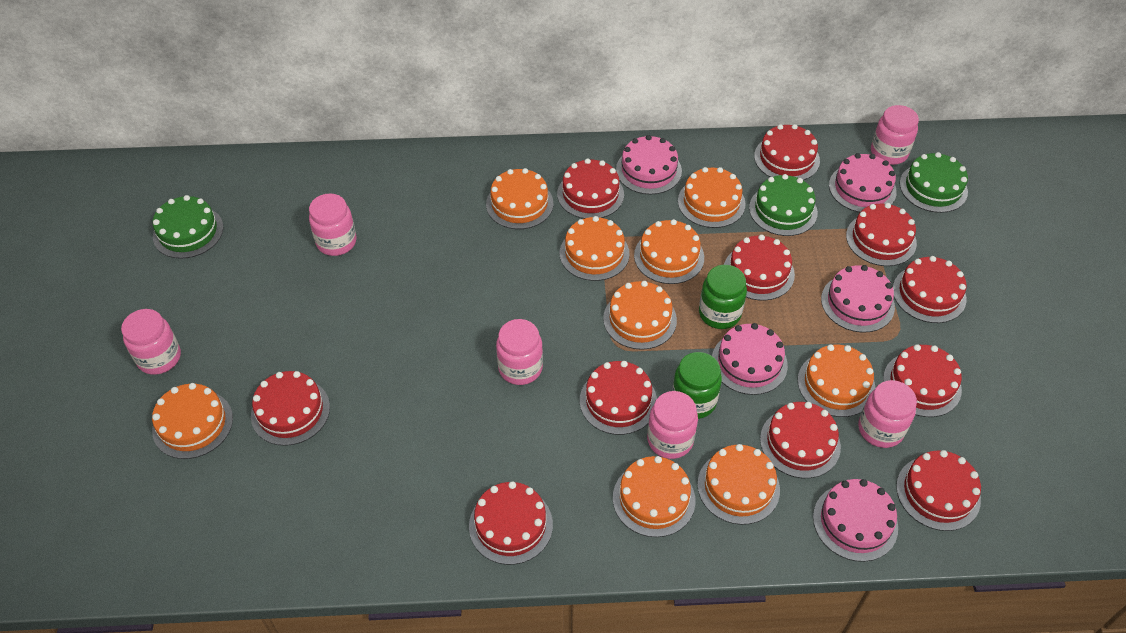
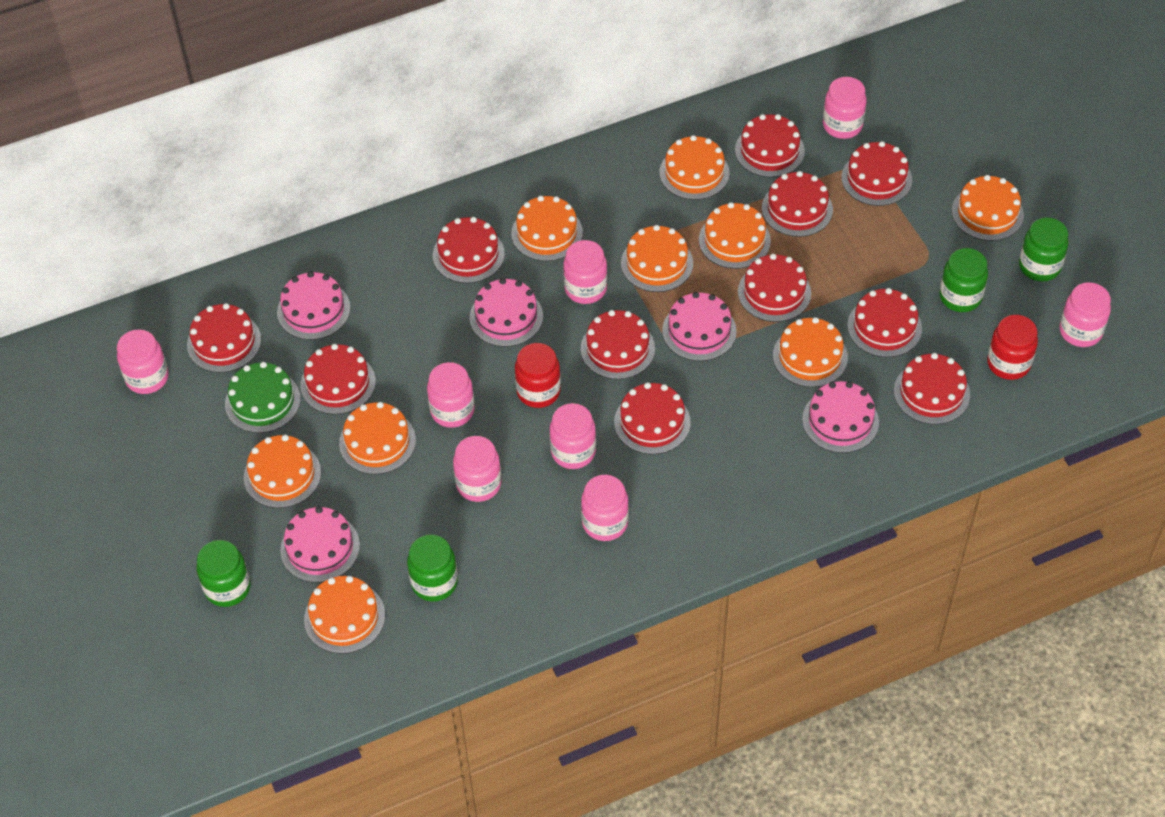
green cake: [153,195,223,259] [749,174,818,236] [900,152,968,213] = 3 -> [225,362,301,433] = 1
green jar: [672,352,722,419] [699,265,747,329] = 2 -> [197,540,251,607] [407,534,458,602] [939,248,988,312] [1019,217,1068,282] = 4
pink jar: [121,309,181,375] [309,194,357,256] [496,319,543,385] [647,391,698,459] [858,380,917,448] [871,105,919,165] = 6 -> [117,329,169,394] [427,362,475,428] [453,436,501,502] [549,403,596,469] [563,240,607,304] [581,475,629,541] [823,77,867,139] [1059,282,1111,347] = 8
red jar: none = 0 -> [515,343,561,408] [987,315,1038,380] = 2

